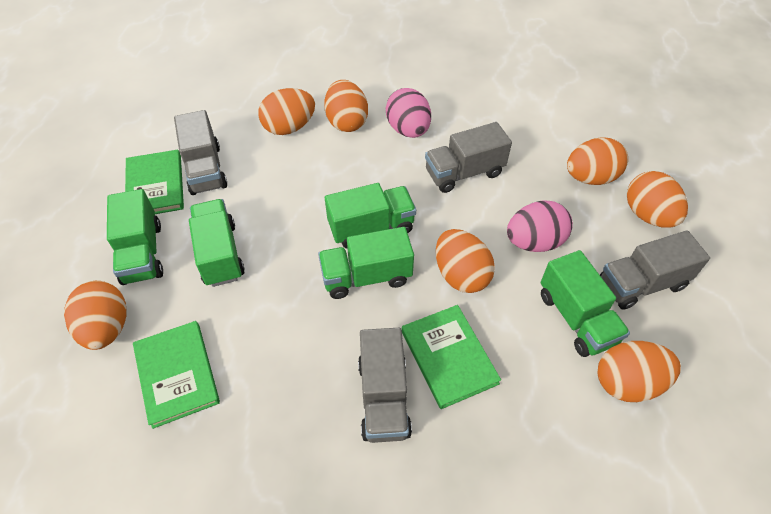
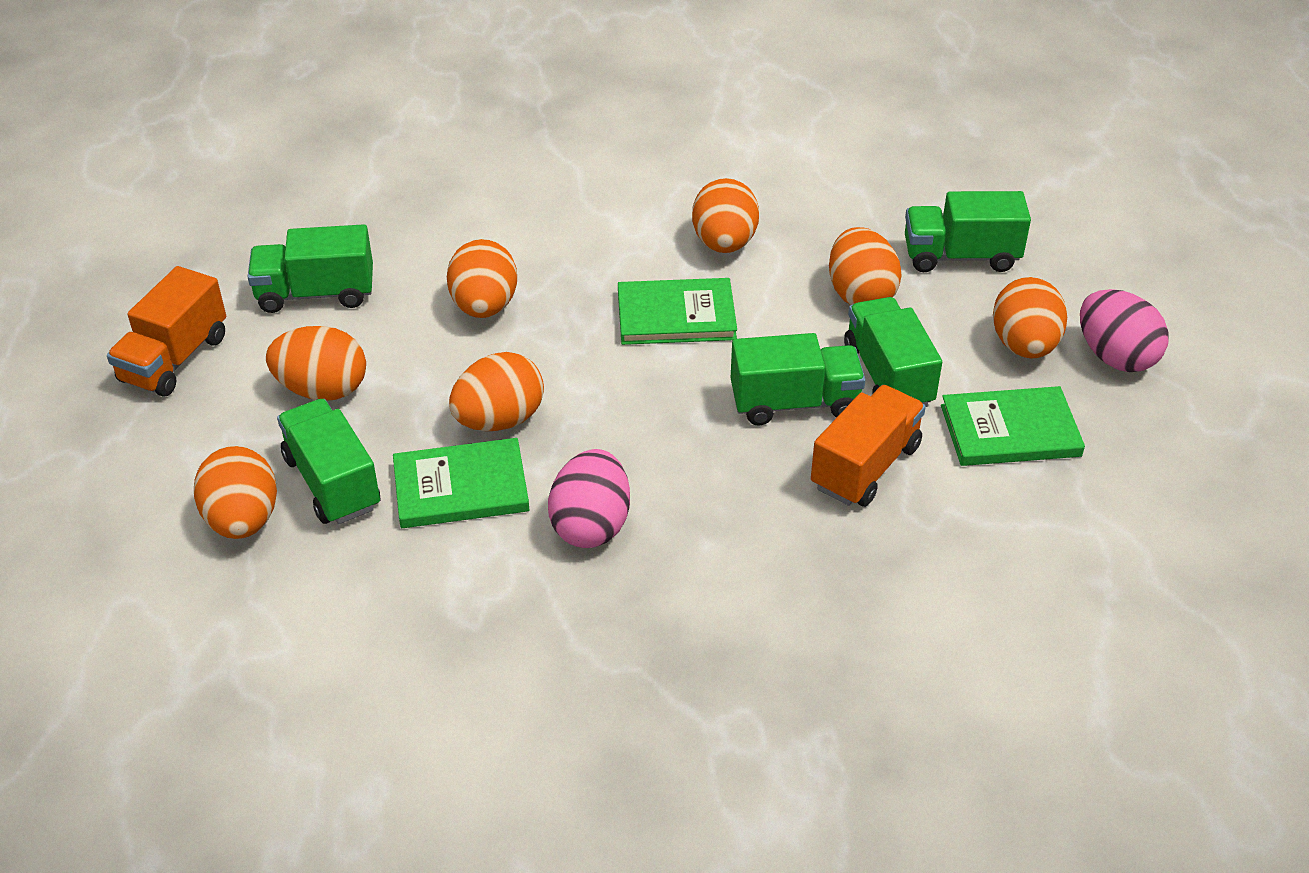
grey truck: [174,110,227,195] [358,328,412,443] [425,122,512,193] [600,230,710,310] = 4 -> none = 0
orange truck: none = 0 -> [107,266,226,397] [811,385,926,507] = 2

